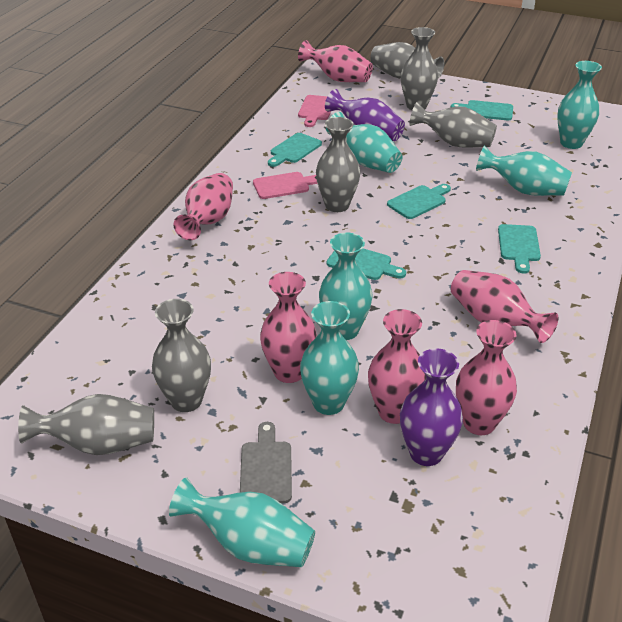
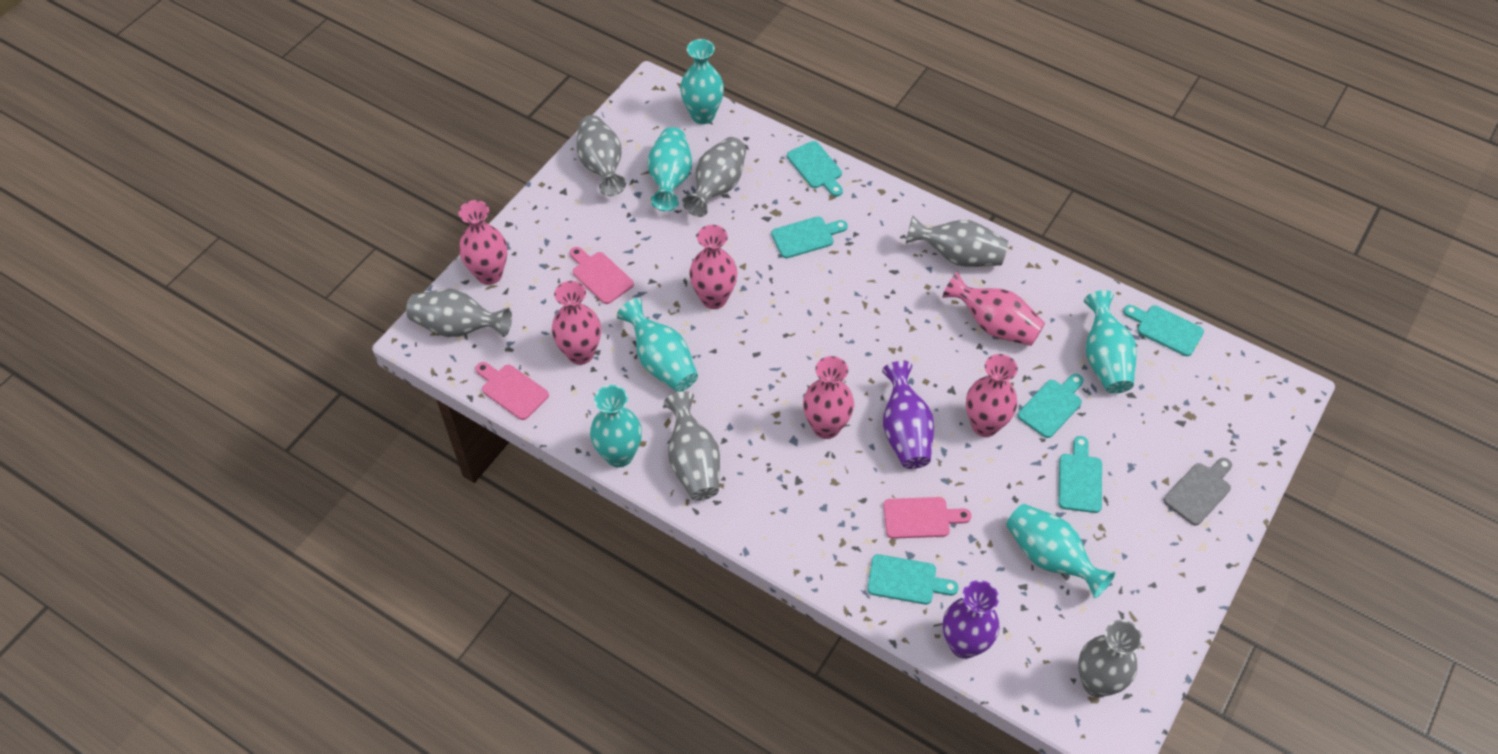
pink cutting board: [253,172,318,199] [298,95,331,127] = 2 -> [475,362,549,420] [570,247,634,304] [883,497,971,539] = 3
turquoise cutting board: [268,133,322,167] [326,248,406,280] [387,184,451,219] [451,100,513,121] [498,224,541,274] = 5 -> [771,217,848,258] [787,141,843,197] [867,554,958,604] [1018,374,1084,438] [1058,436,1102,513] [1123,305,1204,356] = 6

